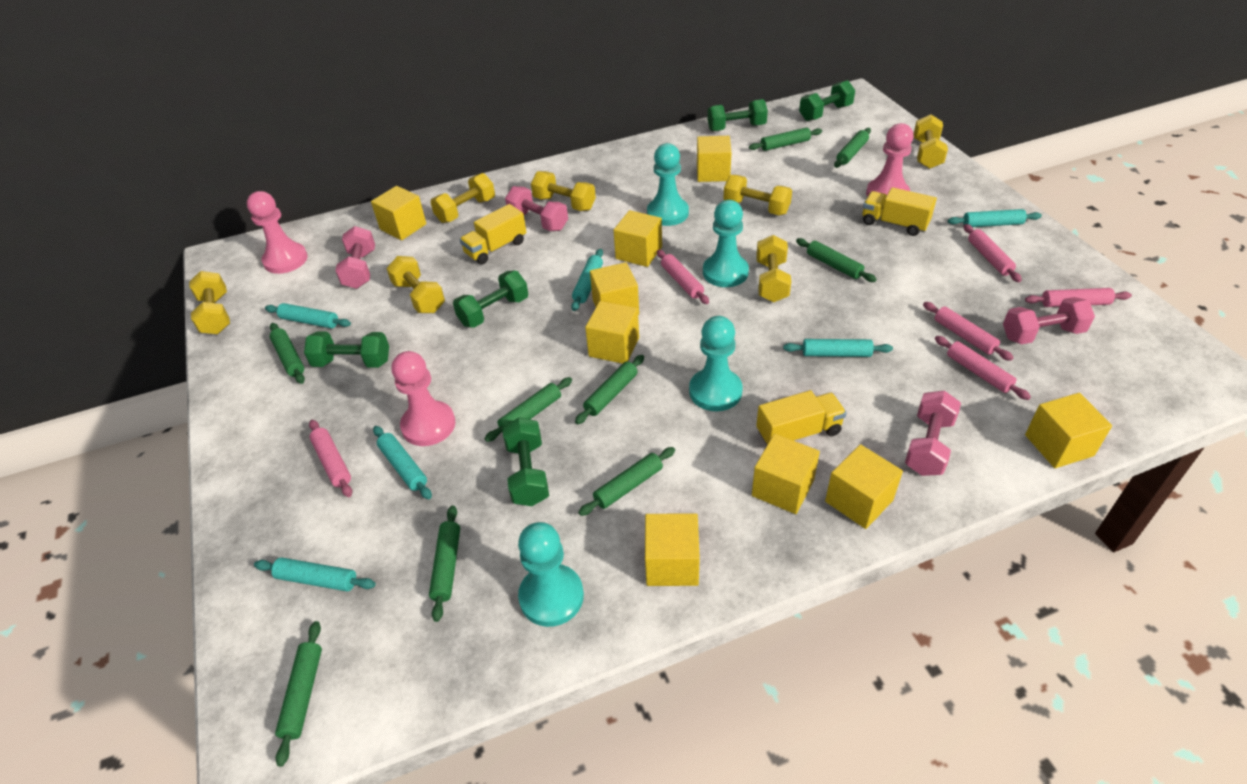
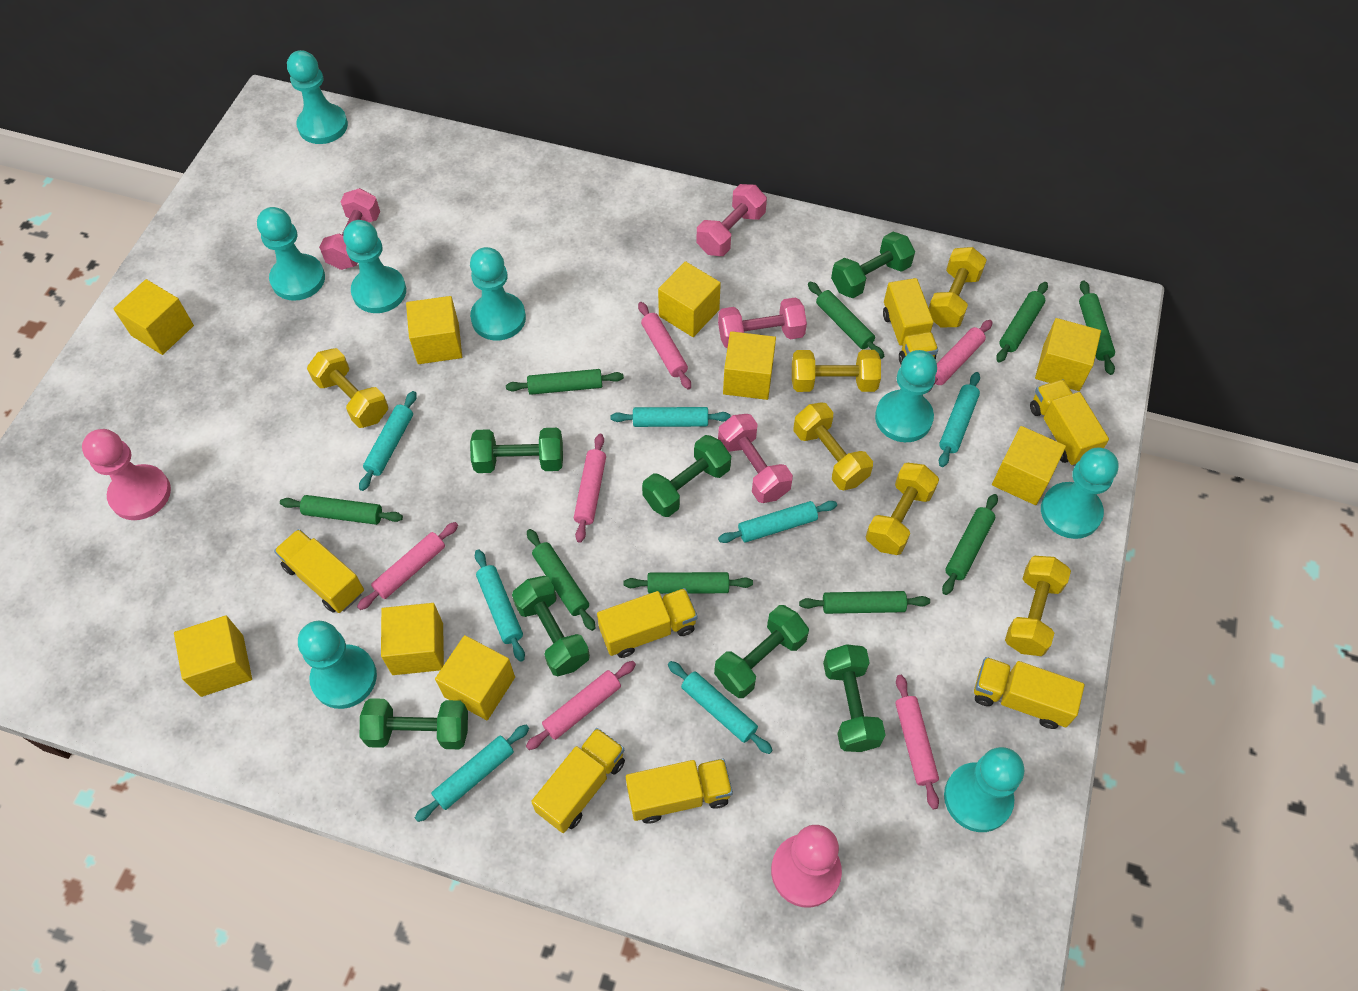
green dumbbell: [304,332,389,368] [453,271,528,328] [502,417,549,506] [708,99,768,131] [799,80,855,121] = 5 -> [360,698,468,749] [470,428,563,473] [512,576,590,676] [642,435,731,517] [714,605,809,698] [823,644,885,752] [831,232,915,298] = 7
pink pawn: [247,191,308,274] [392,351,455,446] [866,123,914,197] = 3 -> [82,429,171,520] [771,825,842,908] = 2
turquoise pawn: [518,522,584,627] [647,143,689,226] [689,316,743,411] [703,200,749,287] = 4 -> [257,207,325,301] [287,50,348,144] [298,621,377,709] [343,220,406,313] [470,247,526,340] [875,350,937,442] [944,747,1024,832] [1041,447,1119,539] = 8
turquoise rolling pin: [254,557,375,592] [265,303,351,328] [373,426,432,500] [571,249,603,311] [783,339,893,357] [948,209,1042,227] = 6 -> [359,391,417,491] [415,725,529,822] [475,549,525,662] [611,407,731,427] [668,661,773,754] [718,501,837,543] [939,372,980,467] = 7
yellow dumbbell: [189,271,230,334] [386,256,445,313] [430,173,495,223] [531,171,596,211] [723,175,792,215] [756,235,791,302] [913,114,948,169] = 7 -> [307,348,388,428] [792,350,881,392] [793,402,873,490] [866,463,939,555] [929,247,987,327] [1005,556,1071,656] = 6
yellow truck: [459,204,526,264] [756,390,846,446] [862,187,937,236] = 3 -> [274,529,364,613] [531,728,625,833] [597,588,697,658] [626,759,733,824] [883,278,938,364] [974,657,1084,729] [1030,379,1109,466] = 7

